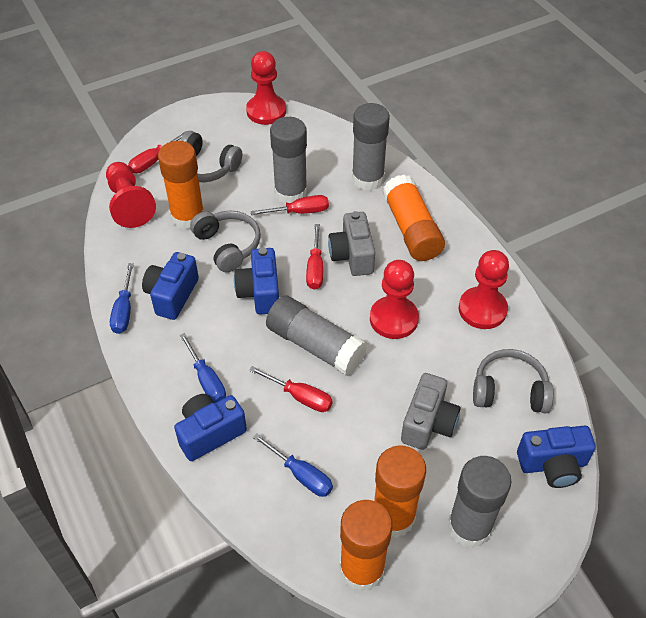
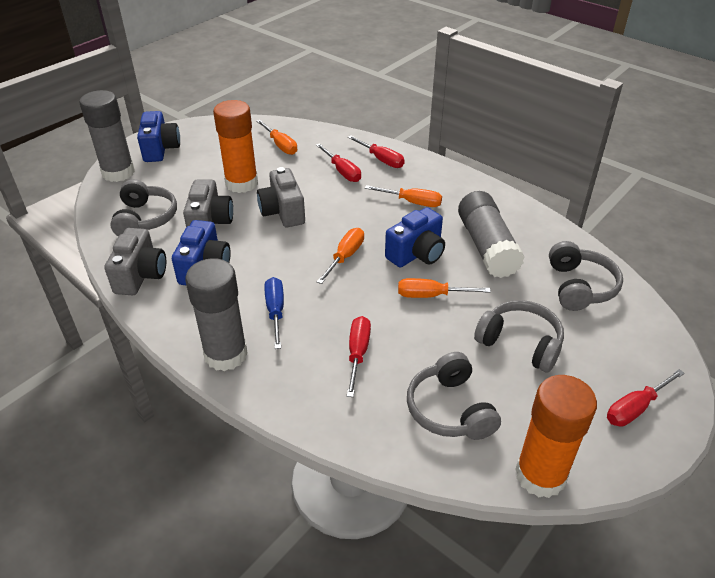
blue camera: [142,252,199,320] [174,394,247,461] [234,247,279,315] [517,426,596,488] = 4 -> [137,111,180,162] [172,220,231,285] [385,207,445,267] = 3
blue screwdriver: [110,263,134,334] [180,333,226,403] [253,434,333,497] = 3 -> [265,277,284,349] = 1
grey camera: [328,211,375,276] [401,373,461,450] = 2 -> [104,228,166,295] [183,179,233,227] [257,167,305,227] = 3
grey glue stick: [266,295,368,376] [270,117,308,204] [352,103,390,191] [448,456,511,548] = 4 -> [79,90,135,182] [185,258,248,371] [458,191,525,278] = 3
grey headphones: [180,131,242,182] [190,210,261,273] [473,349,554,413] = 3 -> [110,179,177,237] [407,352,501,440] [474,300,564,372] [549,241,623,311] = 4
orange glue stick: [158,141,204,229] [339,500,392,592] [374,445,426,538] [383,174,445,261] = 4 -> [213,100,258,193] [515,375,597,498] = 2
orange screwdriver: none = 0 -> [256,120,297,155] [317,228,364,284] [365,185,442,207] [398,278,491,298] = 4
red pawn: [106,162,156,228] [246,51,286,125] [370,260,419,339] [458,250,509,329] = 4 -> none = 0

